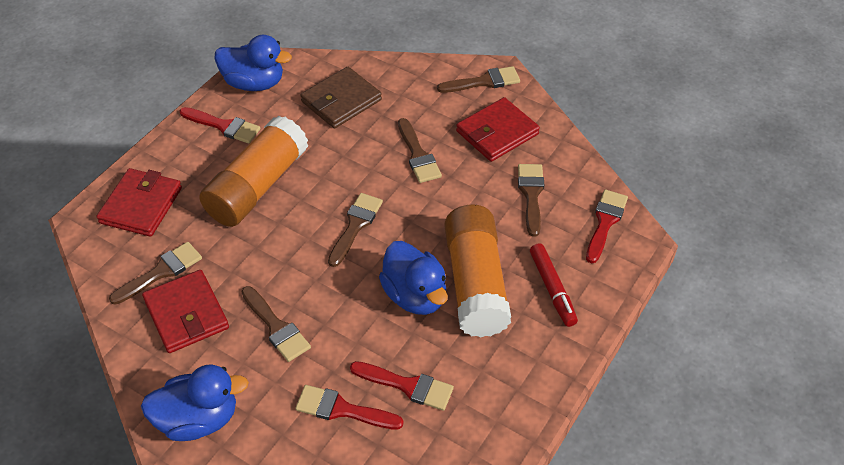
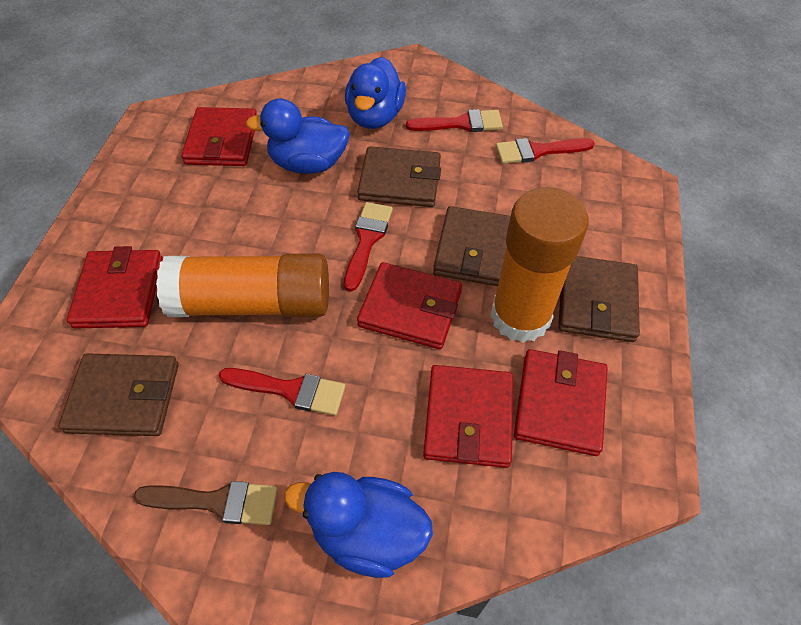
brown brush: [109,242,202,305] [241,286,311,362] [328,193,383,267] [398,118,442,183] [437,66,520,93] [518,164,544,237] = 6 -> [134,481,278,525] = 1
brown wallet: [301,67,382,128] = 1 -> [58,353,179,436] [357,146,441,207] [433,206,511,286] [558,256,640,342] = 4
red marker: [530,243,578,327] = 1 -> none = 0
red wallet: [97,168,182,237] [142,270,229,353] [456,97,540,162] = 3 -> [67,246,163,329] [181,107,257,166] [357,262,462,349] [423,365,513,468] [514,349,608,456] = 5

